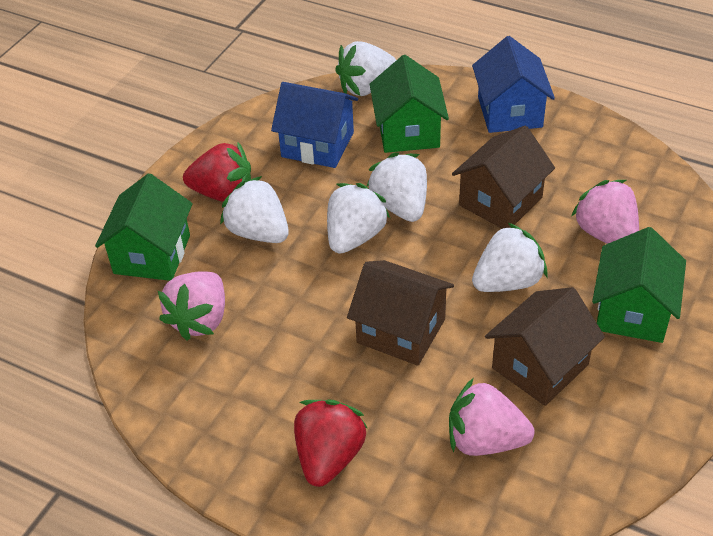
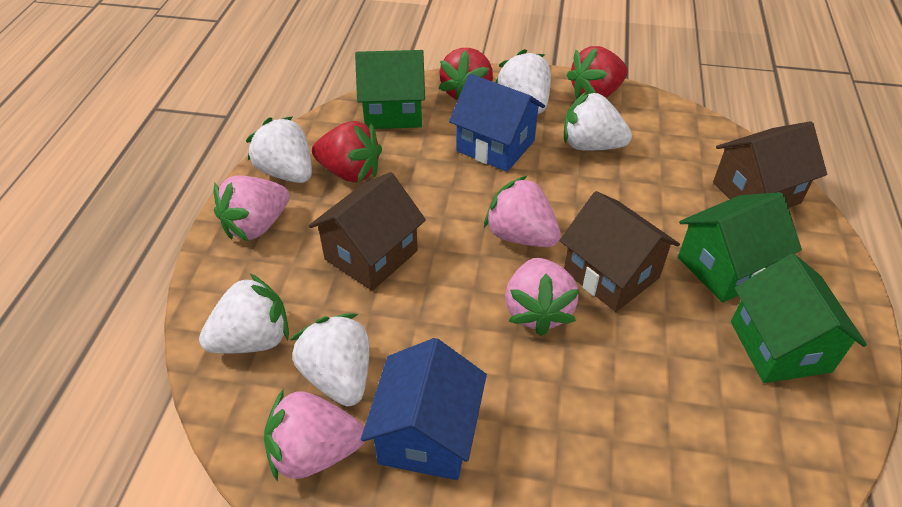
pink strawberry: [158,271,225,341] [449,379,535,456] [571,180,639,244] = 3 -> [214,175,290,241] [264,389,365,482] [484,175,561,247] [505,258,580,336] = 4
red strawberry: [183,142,251,202] [294,399,367,487] = 2 -> [312,121,382,182] [438,48,493,101] [566,46,628,99] = 3

